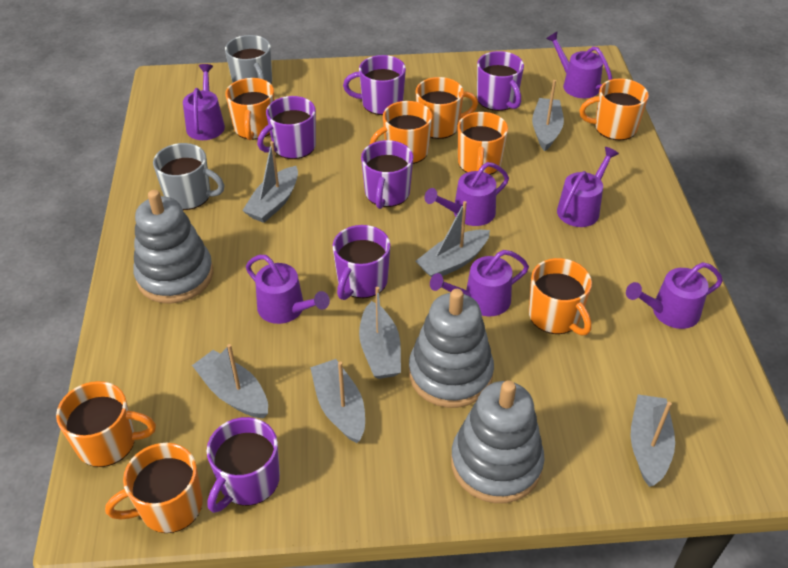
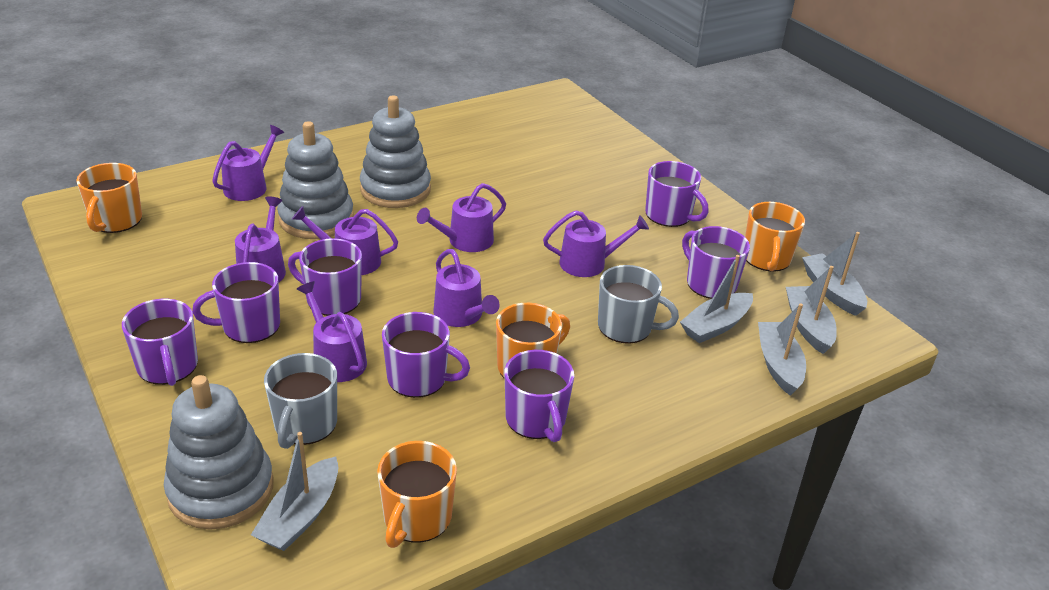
grey boat: [192,344,268,418] [242,141,298,223] [310,359,365,443] [359,287,401,379] [416,201,490,277] [532,80,564,151] [631,394,675,487] = 7 -> [251,432,338,551] [680,255,753,343] [758,303,806,396] [786,266,837,354] [802,232,867,316] = 5
orange mug: [56,381,156,467] [105,443,203,533] [226,78,274,140] [370,101,433,164] [416,77,478,139] [458,112,508,175] [529,258,592,335] [579,78,649,140] = 8 -> [76,163,142,233] [377,441,457,548] [496,303,570,379] [745,202,805,272] = 4
purple mug: [206,417,280,513] [257,96,316,159] [333,225,391,300] [343,55,406,115] [361,140,413,209] [477,51,524,111] = 6 -> [122,299,198,386] [192,262,280,343] [288,238,362,316] [382,312,470,398] [504,350,574,442] [645,161,708,227] [682,226,750,299] = 7

